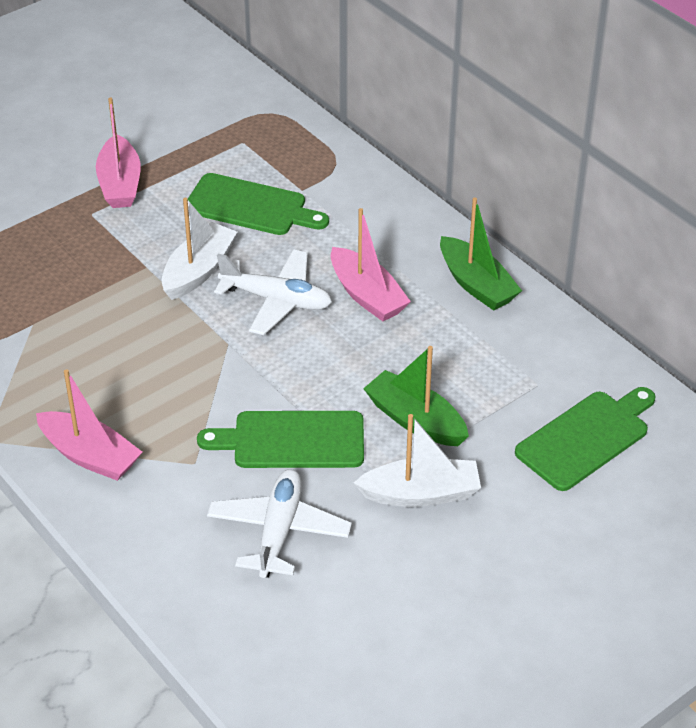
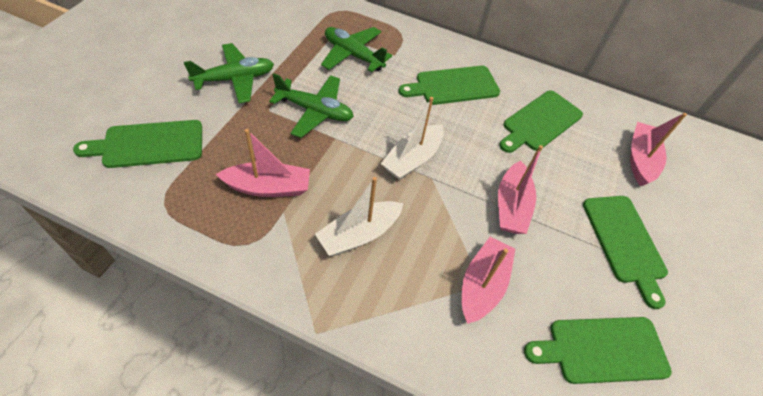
green boat: [363,346,469,446] [440,197,522,311] = 2 -> none = 0
green cutting board: [188,173,329,235] [197,411,364,468] [515,387,656,491] = 3 -> [73,120,202,168] [399,66,500,105] [499,91,583,153] [524,317,672,384] [583,196,668,309] = 5
green plane: none = 0 -> [184,43,274,103] [269,73,354,138] [321,27,392,72] = 3
pink boat: [36,369,142,481] [96,97,141,208] [331,208,411,322] = 3 -> [216,129,310,197] [462,237,515,324] [498,145,543,234] [630,113,687,186] = 4
white plane: [207,469,352,578] [214,249,332,335] = 2 -> none = 0

